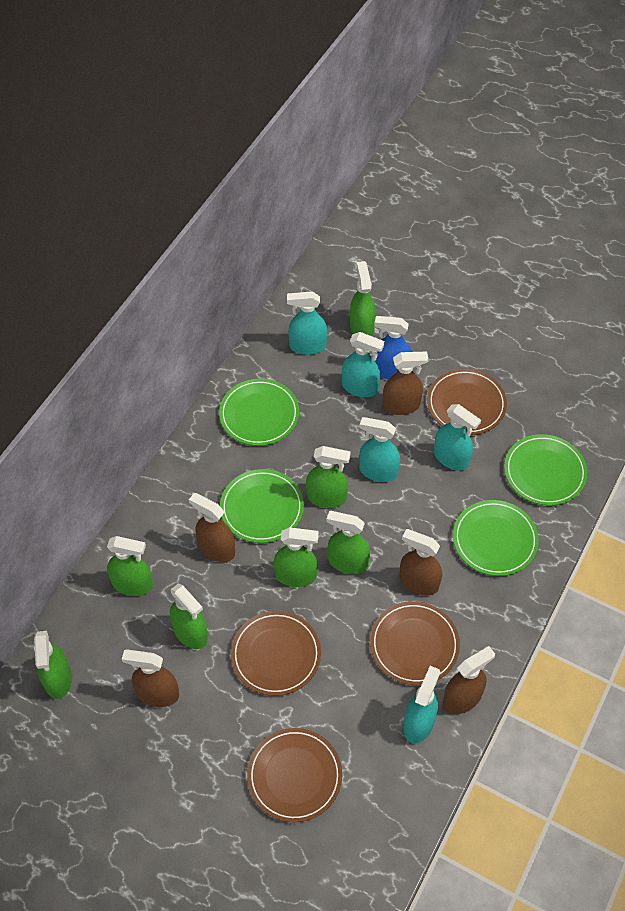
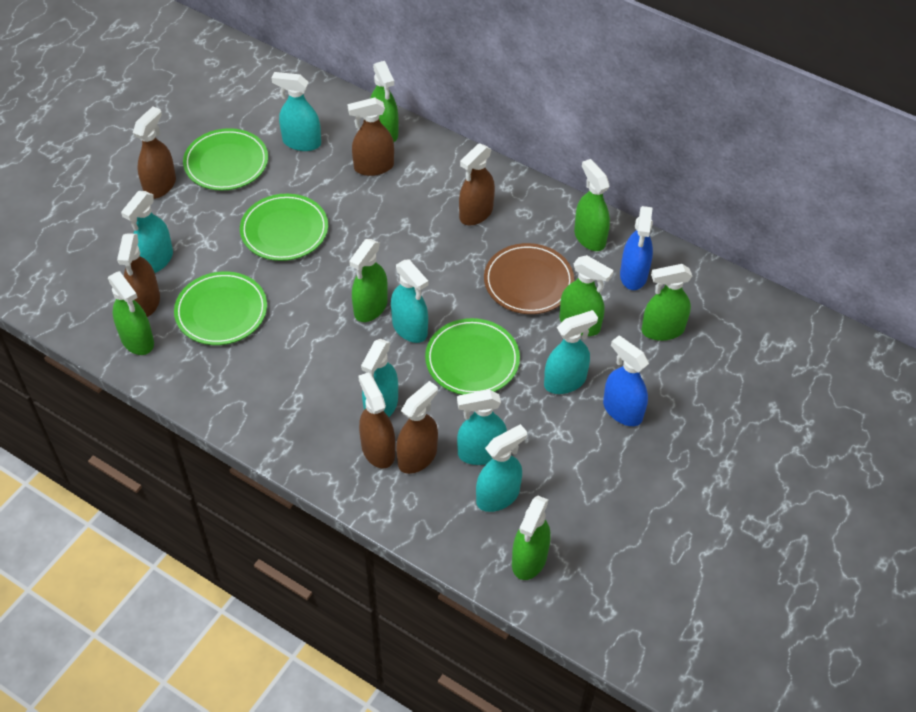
blue spray bottle: [374,316,412,380] = 1 -> [603,336,649,426] [620,206,653,290] = 2
brown plate: [231,611,321,696] [247,728,342,822] [370,601,460,685] [427,369,507,435] = 4 -> [484,243,574,314] = 1
brown spray bottle: [122,649,179,707] [189,493,235,562] [383,351,428,415] [399,529,442,596] [443,646,495,714] = 5 -> [117,233,160,317] [133,106,176,199] [347,97,394,176] [358,372,395,469] [396,381,438,474] [459,143,495,225] = 6
turquoise spray bottle: [287,291,327,355] [342,332,385,397] [359,417,400,482] [403,666,440,743] [434,404,481,471] = 5 -> [121,191,173,273] [272,72,321,151] [361,339,398,417] [391,260,428,343] [457,390,507,465] [476,424,527,512] [544,310,598,394] = 7

